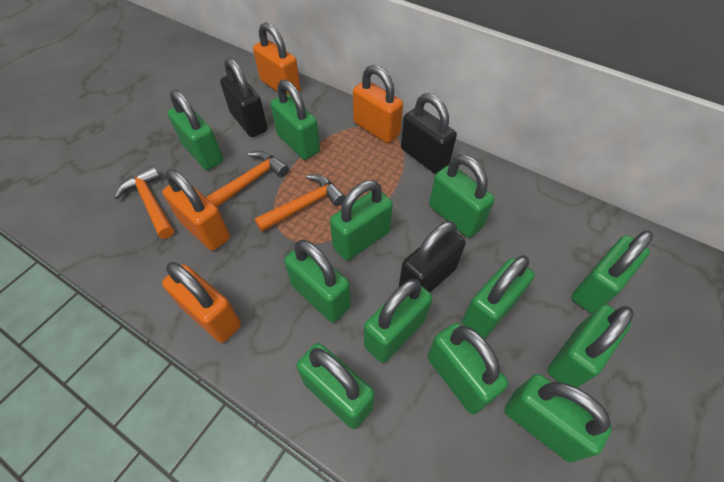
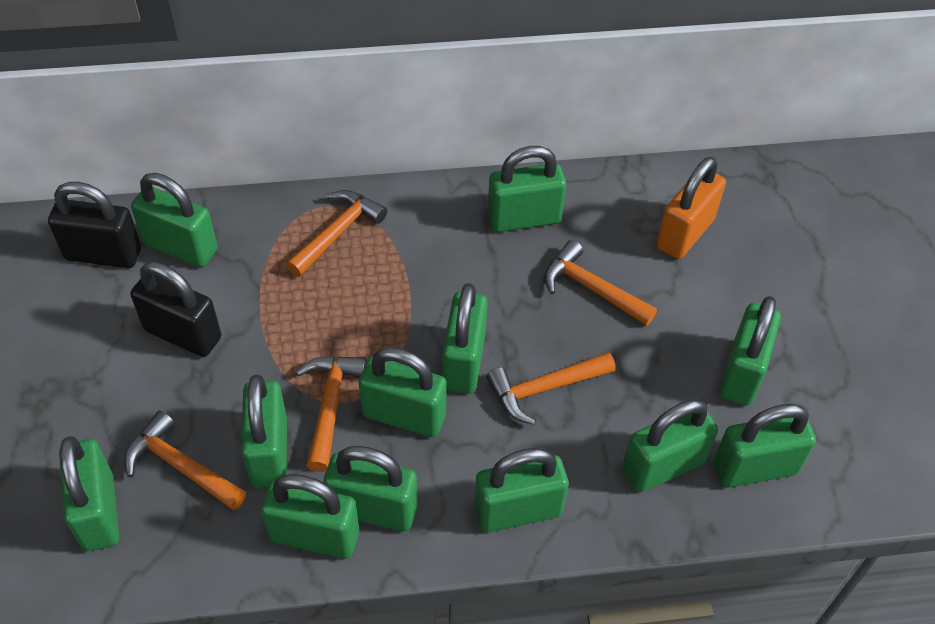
black padlock: [220,57,267,137] [399,221,466,292] [401,93,457,174] = 3 -> [48,182,141,268] [130,262,221,357] = 2
orange hammer: [114,166,174,239] [206,151,289,207] [254,174,345,232] = 3 -> [124,410,246,510] [286,190,387,277] [296,356,367,472] [486,352,616,425] [544,240,657,326] = 5
orange padlock: [162,169,230,251] [162,262,241,343] [253,22,300,96] [353,65,403,143] = 4 -> [656,157,726,259] = 1

